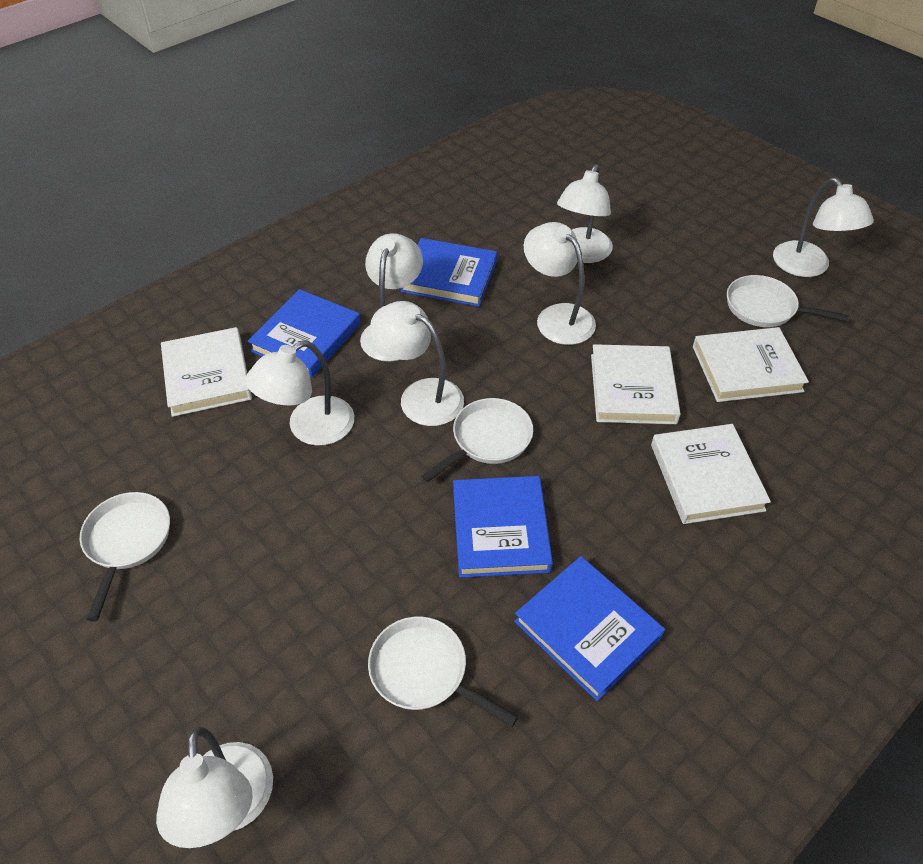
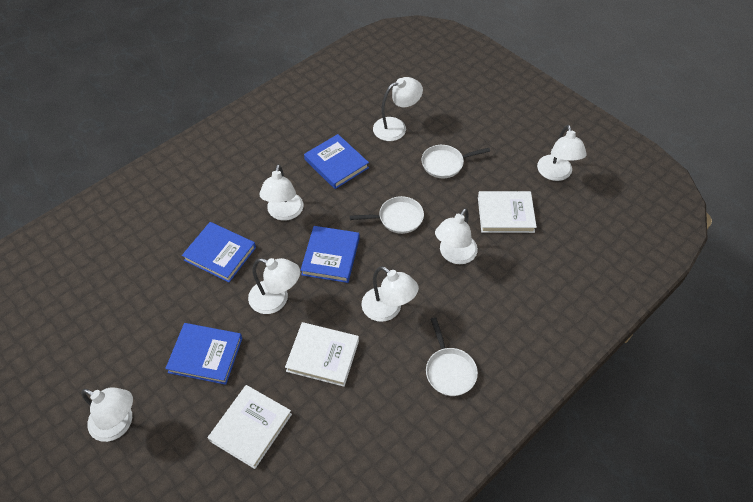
white book: [161,327,252,417] [591,344,681,424] [651,424,771,524] [693,327,809,402] = 4 -> [208,385,292,469] [285,322,359,387] [478,191,537,233] = 3
white pan: [80,492,170,622] [368,616,518,727] [421,398,533,482] [727,275,849,327] = 4 -> [350,196,424,234] [422,145,490,178] [426,317,478,396] = 3

